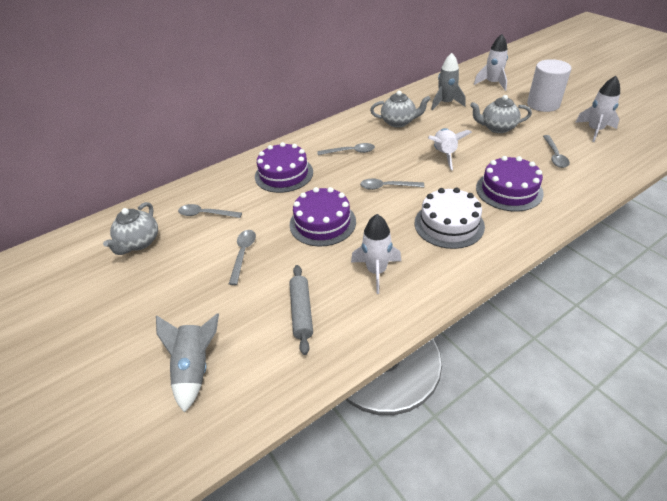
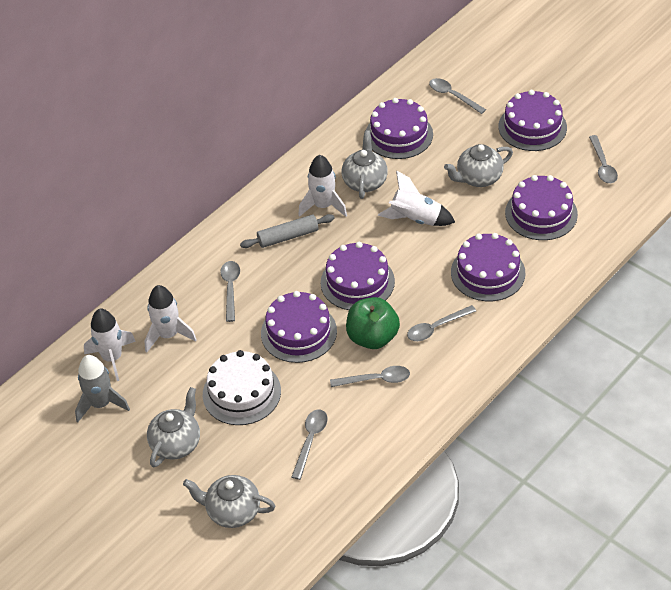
green apple: none = 0 -> [346,297,400,349] = 1
grey rocket: [156,313,219,413] [431,53,466,110] = 2 -> [75,355,130,423] = 1
grey spoon: [178,204,242,218] [229,230,256,285] [318,143,375,155] [360,179,424,190] [543,135,570,168] = 5 -> [220,261,240,322] [292,410,328,480] [330,366,410,387] [407,305,476,341] [429,78,486,114] [589,135,618,183] = 6
grey teapot: [103,202,158,255] [370,91,431,128] [470,95,532,133] = 3 -> [147,387,200,467] [183,475,275,528] [342,130,388,199] [444,144,513,187] = 4
purple cake: [255,142,313,193] [290,187,356,247] [476,156,544,211] = 3 -> [261,291,337,363] [321,242,395,310] [366,98,433,159] [451,233,525,301] [498,90,567,151] [505,175,578,240] = 6
white cylinder: [527,59,571,112] = 1 -> none = 0

